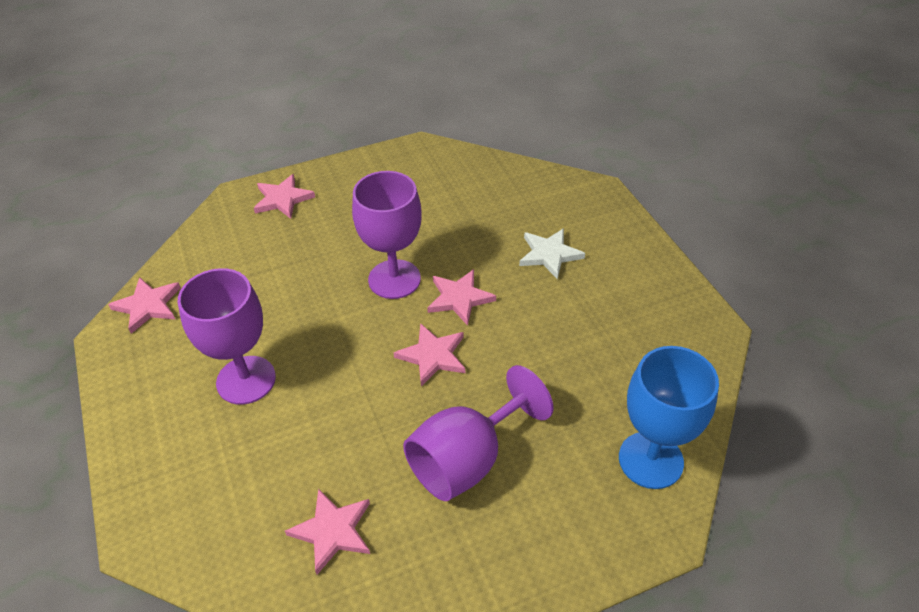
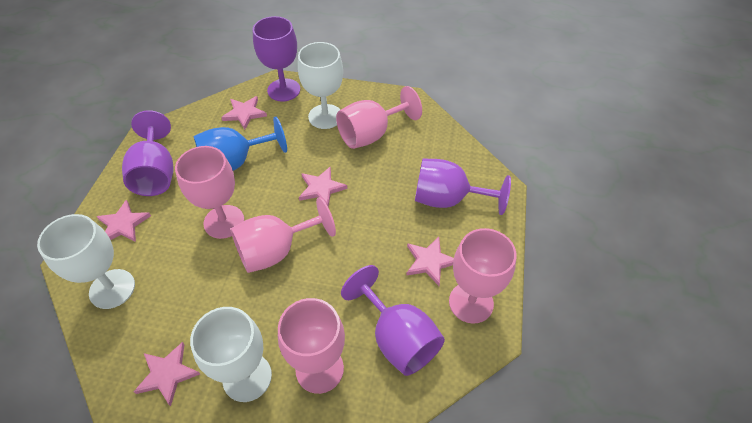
pink goblet: none = 0 -> [175,146,244,239] [230,197,336,273] [278,298,345,394] [336,86,422,149] [449,228,517,324] = 5
purple goblet: [178,268,276,405] [352,171,422,299] [403,365,554,501] = 3 -> [122,110,174,196] [253,16,300,102] [341,265,445,376] [415,158,511,215] = 4
white goblet: none = 0 -> [37,214,135,309] [190,307,272,402] [298,42,343,129] = 3
white star: [519,228,585,280] = 1 -> none = 0

